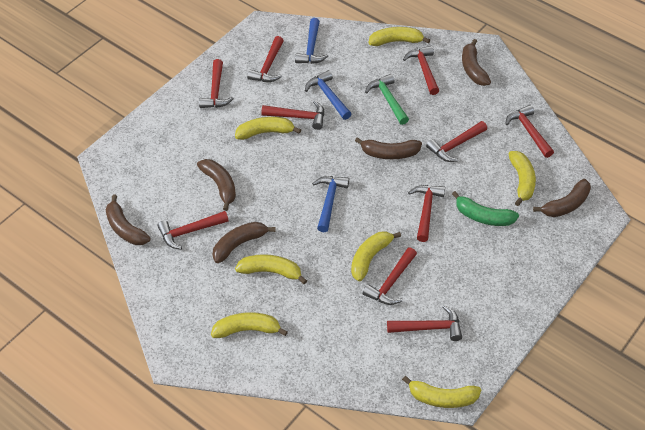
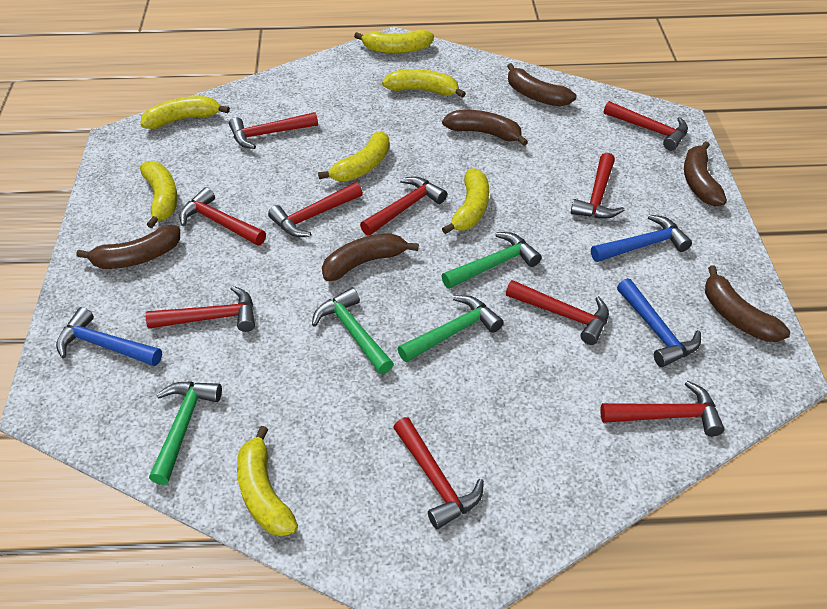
green banana: [452,191,519,226] = 1 -> none = 0
green hammer: [365,74,409,125] = 1 -> [149,381,222,485] [312,288,394,374] [398,295,504,362] [442,232,542,289] = 4

